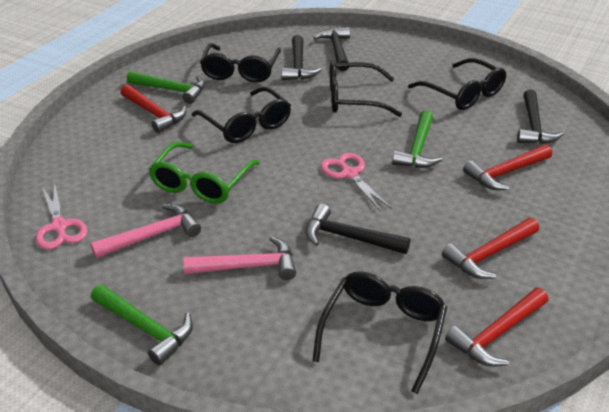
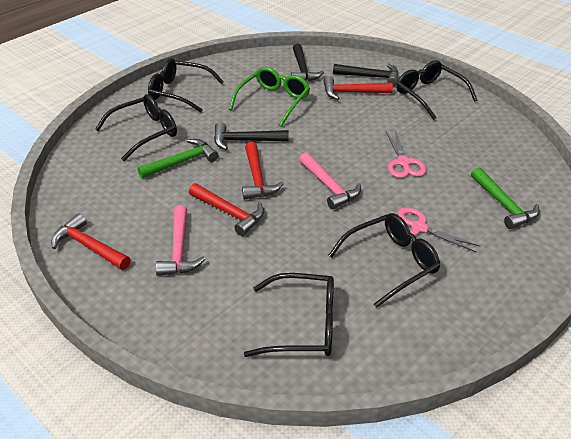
black hammer: [281,35,322,80] [306,204,410,254] [313,27,350,71] [517,89,564,144] = 4 -> [214,122,288,150] [291,44,324,81] [333,64,399,86] = 3
green hammer: [91,284,193,365] [127,71,205,104] [392,110,442,168] = 3 -> [137,139,218,179] [471,167,540,229] = 2

